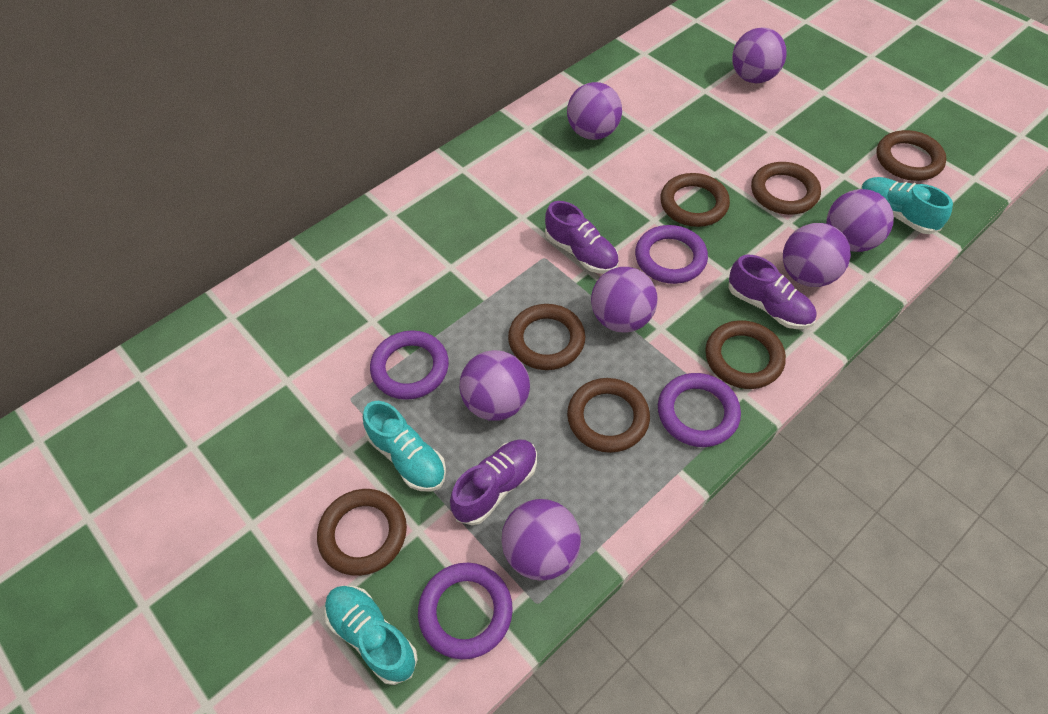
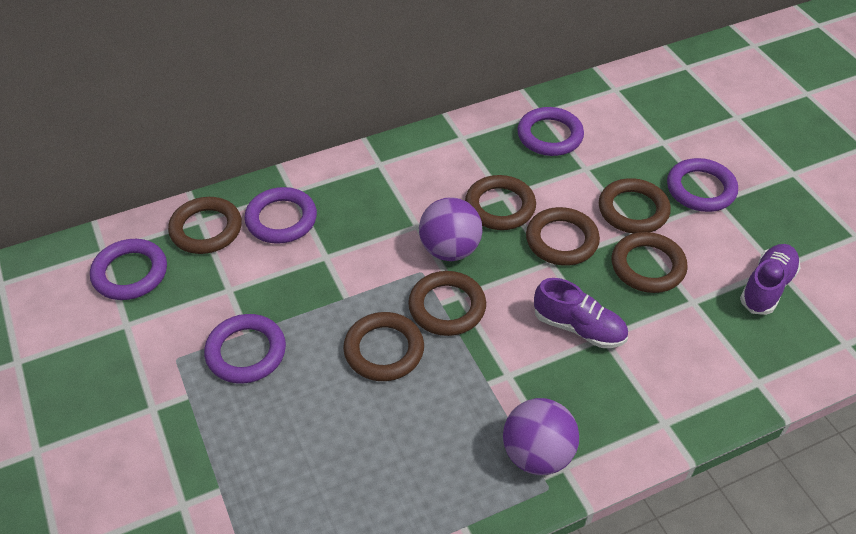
purple ball: [460,350,530,421] [501,499,581,581] [567,82,622,140] [591,267,657,333] [732,27,787,83] [783,223,851,287] [826,189,894,252] = 7 -> [419,197,482,261] [503,398,579,475] = 2
purple ring: [370,330,449,400] [418,563,513,659] [635,225,708,284] [658,373,741,447] = 4 -> [90,239,167,300] [204,314,286,384] [244,187,317,244] [517,107,584,156] [667,158,738,212] = 5
purple shoe: [450,440,537,525] [545,201,619,274] [729,255,817,329] = 3 -> [534,278,628,348] [740,244,801,315] = 2
turquoise shoe: [324,586,418,685] [363,401,446,492] [861,177,953,234] = 3 -> none = 0

